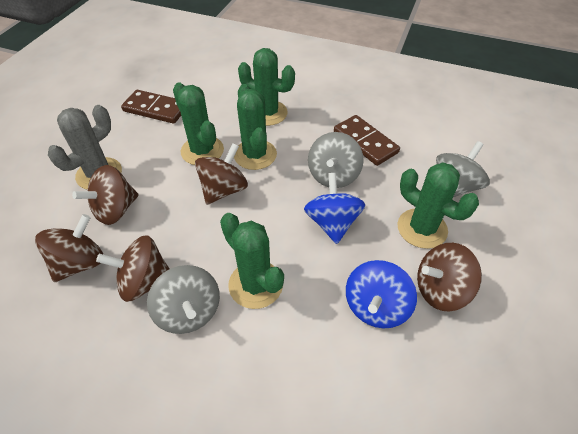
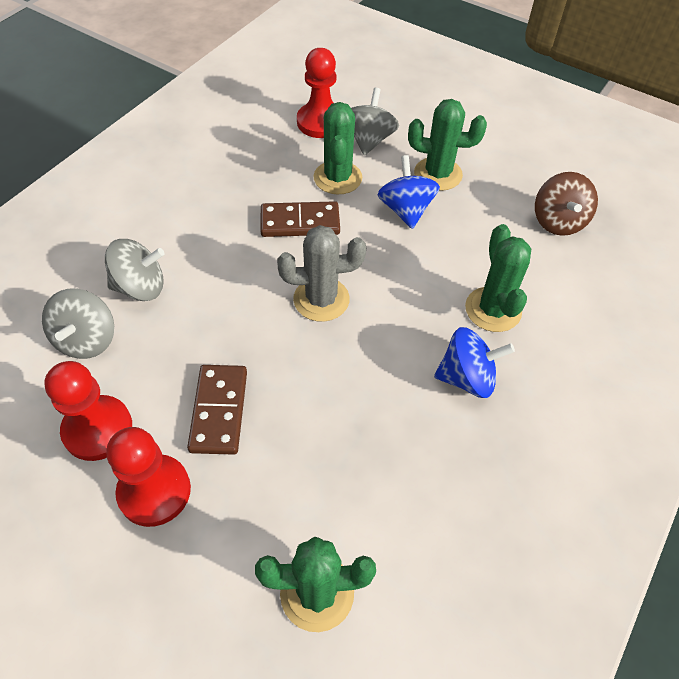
brown spinning top: [35,214,103,282] [72,165,138,225] [96,235,169,302] [195,144,248,205] [417,243,482,312] = 5 -> [535,172,598,236] = 1
green cactus: [173,83,224,165] [220,213,284,309] [234,84,277,170] [238,48,295,126] [398,162,479,249] = 5 -> [255,537,376,632] [313,102,362,194] [408,99,487,191] [465,224,531,332] = 4
red pawn: none = 0 -> [44,361,132,461] [107,427,191,527] [297,48,336,138] = 3

